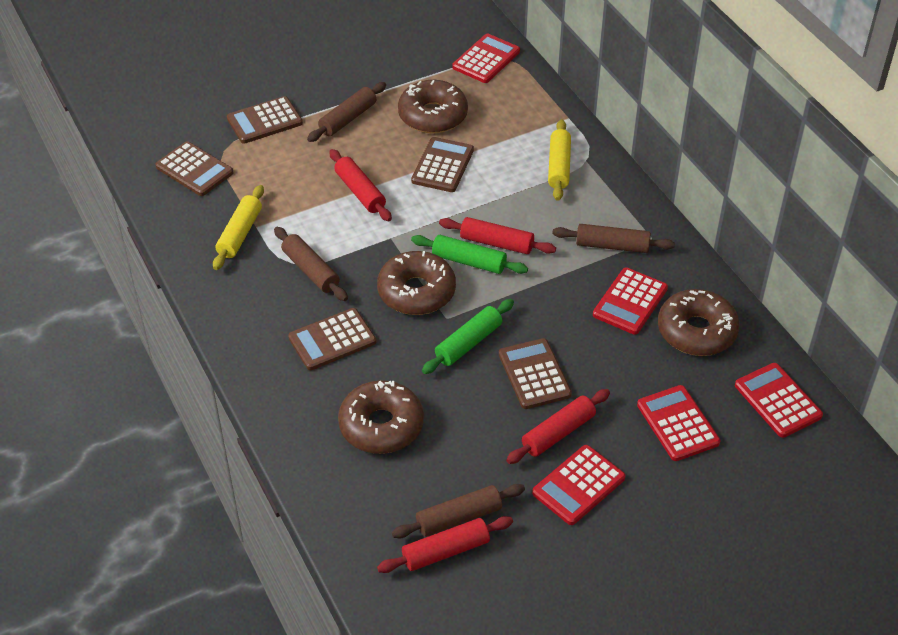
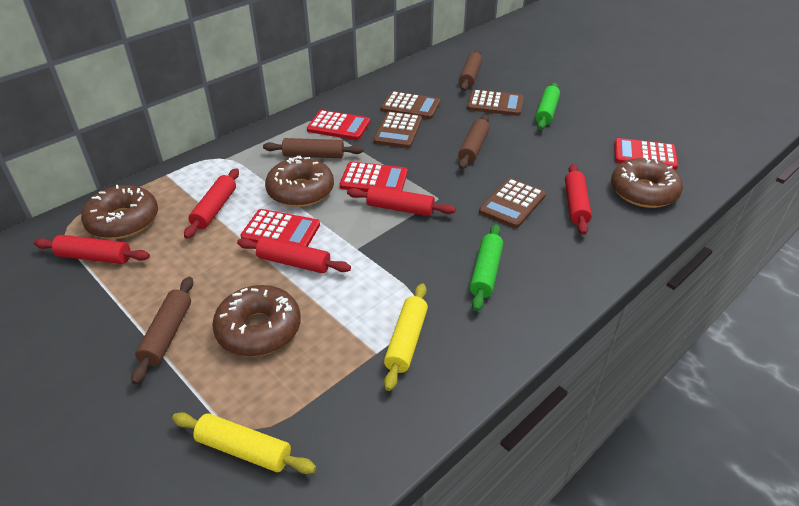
brown calculator: [155,141,233,196] [227,96,303,144] [288,308,376,370] [411,137,474,192] [499,338,572,409] = 5 -> [373,112,422,148] [381,91,440,119] [467,90,523,116] [479,178,546,228] = 4
red calculator: [452,34,520,83] [532,445,625,525] [593,268,668,335] [637,385,720,461] [735,363,823,438] = 5 -> [241,209,320,247] [307,110,370,140] [340,162,408,192] [614,138,678,170] = 4
red rolling pin: [329,149,392,221] [377,516,513,573] [439,217,556,254] [506,389,610,464] = 4 -> [34,235,150,264] [184,168,239,239] [237,237,351,273] [347,186,456,216] [565,164,592,235] = 5

